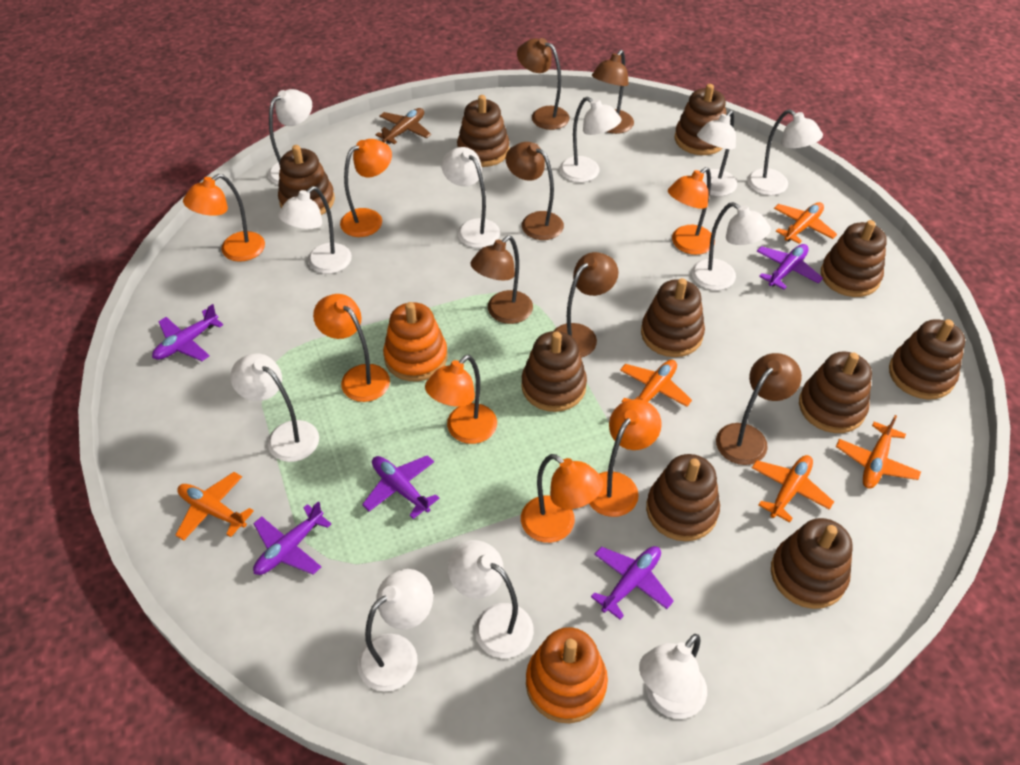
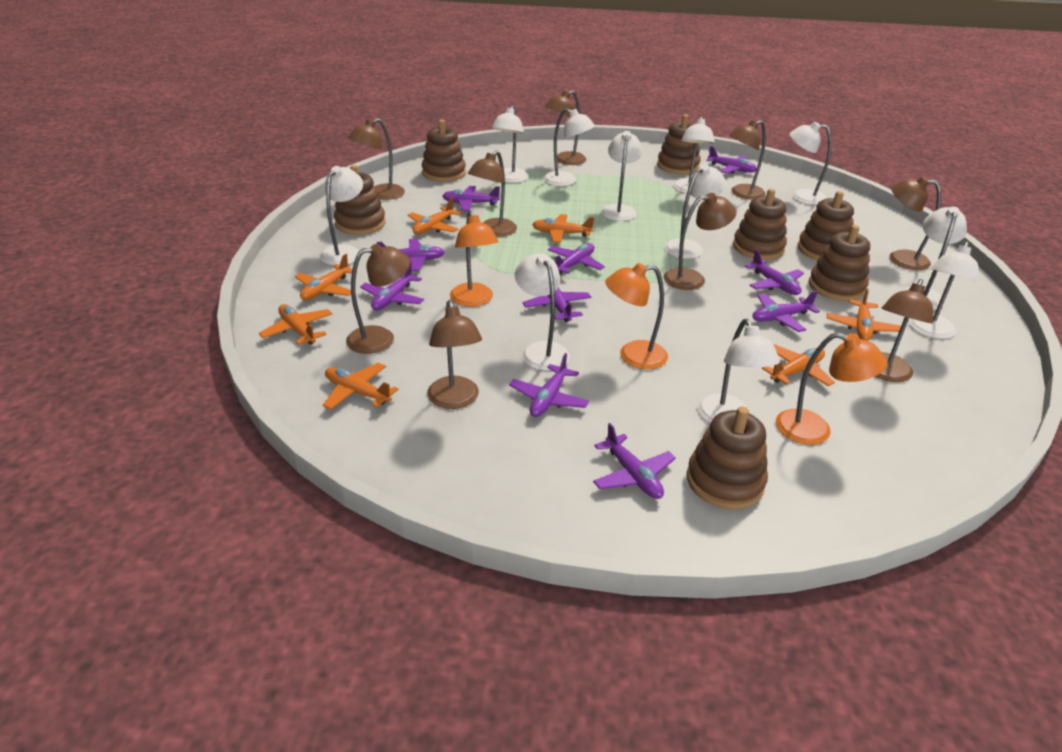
brown lamp: [470,235,533,324] [506,142,564,240] [517,38,570,130] [554,252,619,358] [592,50,634,134] [716,353,802,465] = 6 -> [346,244,410,354] [348,118,405,200] [427,300,482,409] [468,150,517,237] [545,91,586,165] [664,193,737,290] [729,120,766,200] [875,279,933,382] [889,176,941,270] = 9
brown plane: [375,108,431,144] = 1 -> none = 0
brown stacking toy: [278,145,335,215] [457,95,509,167] [521,331,587,412] [641,278,705,357] [646,454,720,541] [675,84,726,155] [771,518,853,609] [799,352,872,433] [821,220,887,297] [889,319,965,400] = 10 -> [334,165,385,235] [422,119,466,182] [657,114,701,174] [687,406,768,509] [733,189,787,260] [797,191,854,260] [809,225,870,301] = 7
orange lamp: [183,174,265,262] [313,294,390,402] [340,139,392,237] [425,355,497,444] [521,454,603,543] [589,399,662,517] [668,167,715,255] = 7 -> [450,210,498,307] [605,263,668,369] [776,332,887,445] = 3
orange plane: [175,472,254,541] [620,360,692,407] [752,455,834,523] [774,202,837,244] [836,415,921,489] = 5 -> [259,304,332,345] [295,254,352,300] [323,363,398,410] [408,198,461,234] [532,214,594,243] [762,344,835,387] [827,288,901,341] = 7
orange stacking toy: [383,302,448,381] [526,627,608,723] = 2 -> none = 0
purple plane: [152,304,223,361] [253,501,331,575] [362,455,440,519] [591,546,674,619] [757,244,823,289] = 5 -> [360,262,424,310] [377,239,445,271] [443,186,500,211] [509,353,589,417] [523,288,591,322] [548,243,605,275] [593,423,676,499] [706,146,757,174] [745,249,804,295] [752,291,820,332] = 10

